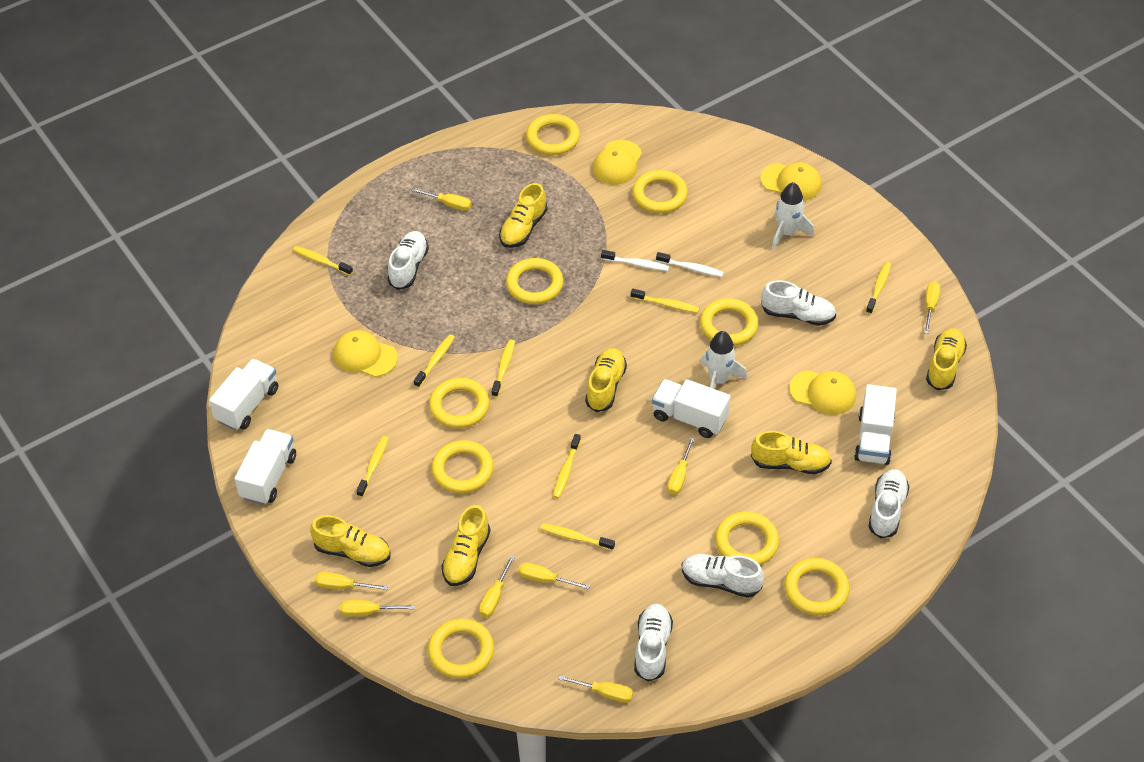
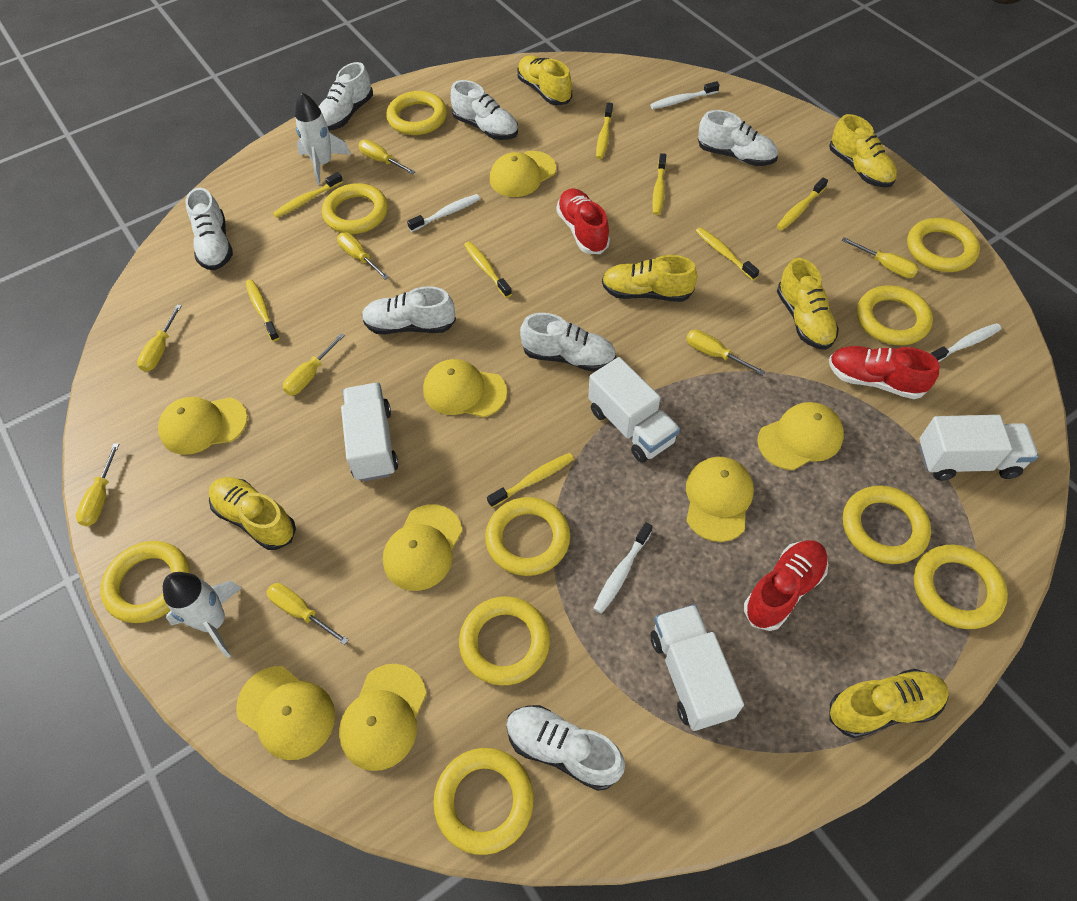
red shoe: none = 0 -> [557,188,610,254] [744,540,828,631] [829,346,939,399] = 3
white shoe: [388,231,429,290] [634,604,673,682] [682,554,764,598] [761,280,836,326] [868,469,909,538] = 5 -> [186,188,233,270] [319,62,373,130] [362,286,456,334] [450,80,518,140] [506,705,625,791] [520,313,616,372] [698,110,778,166] = 7
white toothbrush: [601,250,669,271] [656,252,724,277] = 2 -> [407,194,480,232] [593,522,653,614] [650,81,720,109] [930,323,1001,362] = 4
yellow cap: [333,330,398,377] [593,140,642,185] [760,162,822,201] [789,370,856,415] = 4 -> [158,397,248,455] [236,666,335,760] [339,664,427,771] [383,504,462,591] [423,359,507,417] [490,151,556,197] [686,457,754,542] [757,402,844,470] = 8
yellow ring: [428,618,494,679] [429,378,489,428] [431,440,493,493] [506,258,563,304] [526,114,580,155] [632,170,688,213] [700,298,759,346] [715,511,779,565] [784,558,850,616] = 9 -> [100,541,190,623] [322,183,388,234] [386,91,447,135] [433,748,534,855] [459,596,550,685] [485,497,570,576] [843,486,931,564] [857,285,933,345] [907,218,980,272] [914,545,1008,629] = 10

